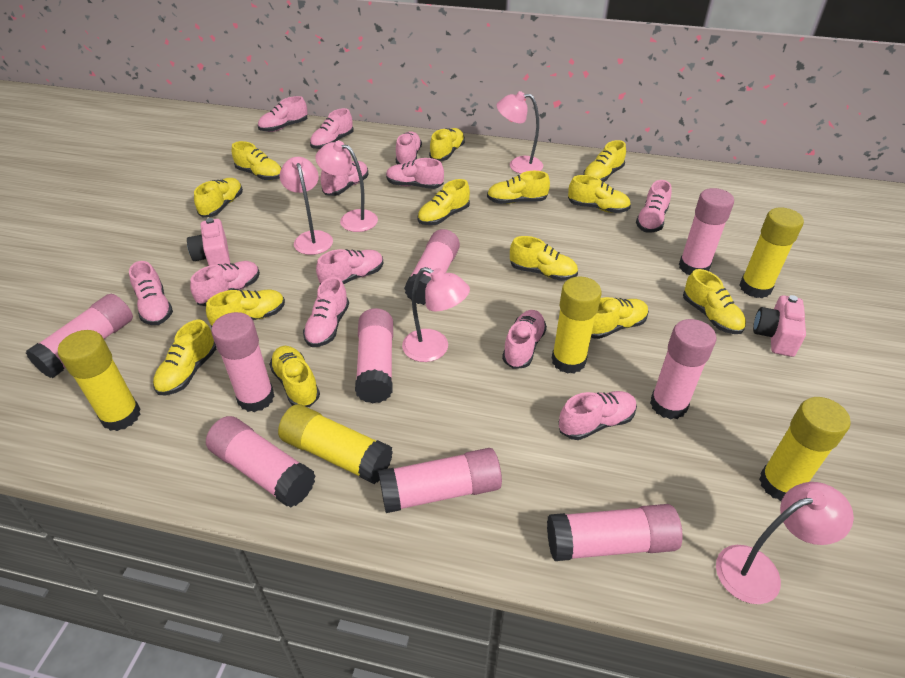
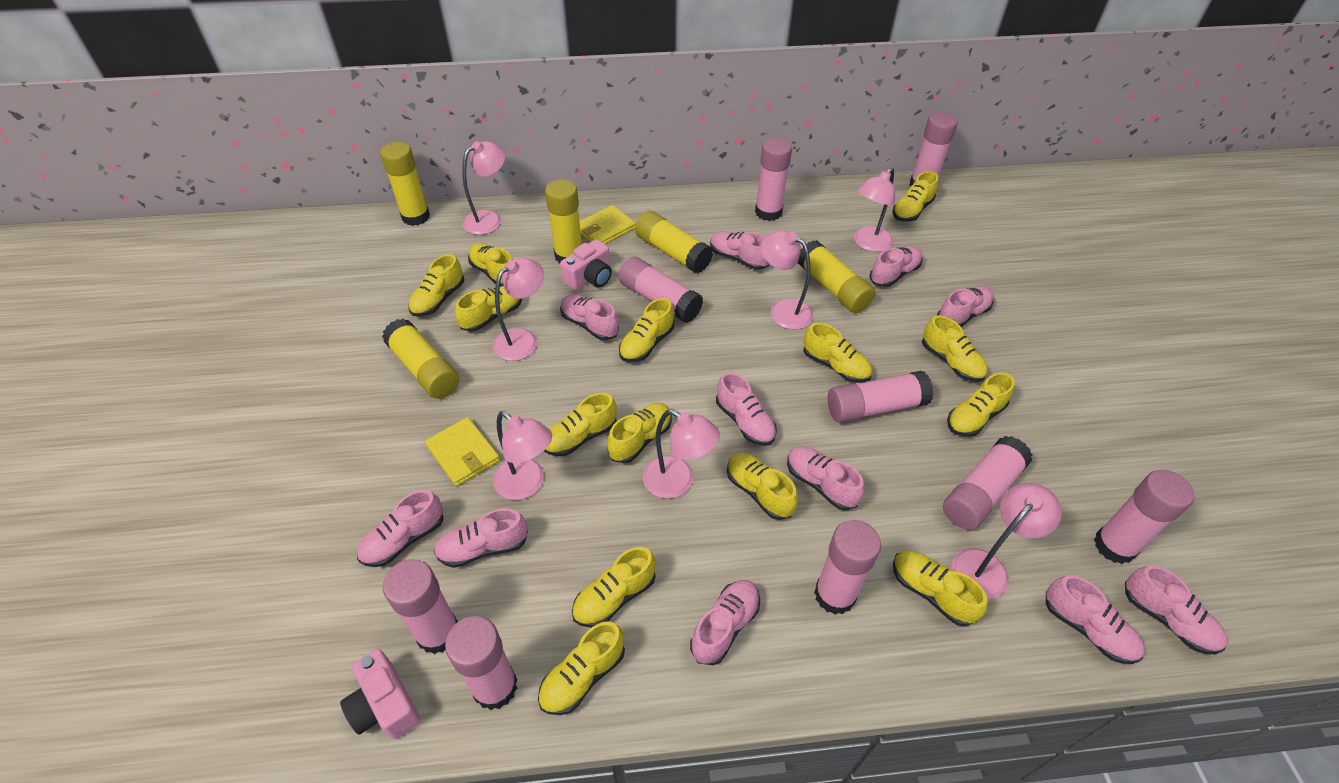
pink lamp: [279,157,333,255] [315,141,378,232] [402,267,470,362] [497,91,543,174] [716,482,854,604] = 5 -> [462,141,506,235] [493,257,544,361] [493,411,552,500] [643,409,720,499] [761,230,813,329] [854,167,895,252] [951,483,1062,599] = 7
pink shoe: [129,261,173,325] [190,261,260,306] [258,96,308,132] [303,277,349,347] [310,108,354,149] [316,249,384,284] [321,161,369,196] [386,158,444,189] [396,131,422,164] [502,310,547,369] [559,391,637,440] [636,180,672,233] = 12 -> [357,490,444,567] [434,508,528,568] [560,294,619,340] [690,580,760,665] [710,231,769,270] [716,372,777,446] [787,446,864,510] [870,246,922,287] [937,286,994,327] [1046,575,1145,664] [1125,565,1228,654] = 11
yellow shoe: [153,319,217,395] [194,178,243,217] [206,290,285,327] [232,141,281,180] [269,346,320,407] [417,179,470,225] [429,128,465,161] [487,171,550,204] [510,236,578,281] [568,175,631,213] [583,140,626,182] [591,297,649,339] [683,269,746,334] = 13 -> [408,254,464,317] [455,286,522,332] [468,243,512,287] [538,621,625,715] [544,393,617,456] [572,547,655,628] [607,403,672,463] [619,298,674,362] [727,453,798,520] [803,323,872,383] [893,171,938,221] [893,550,987,626] [922,316,988,382] [947,372,1015,437] = 14
yellow wallet: none = 0 -> [425,417,500,486] [579,205,636,244] = 2

